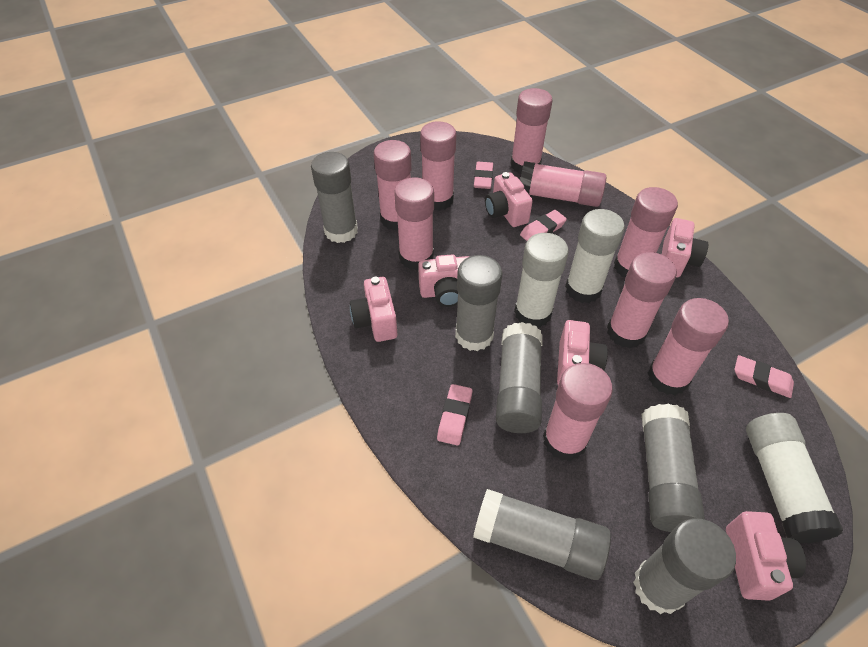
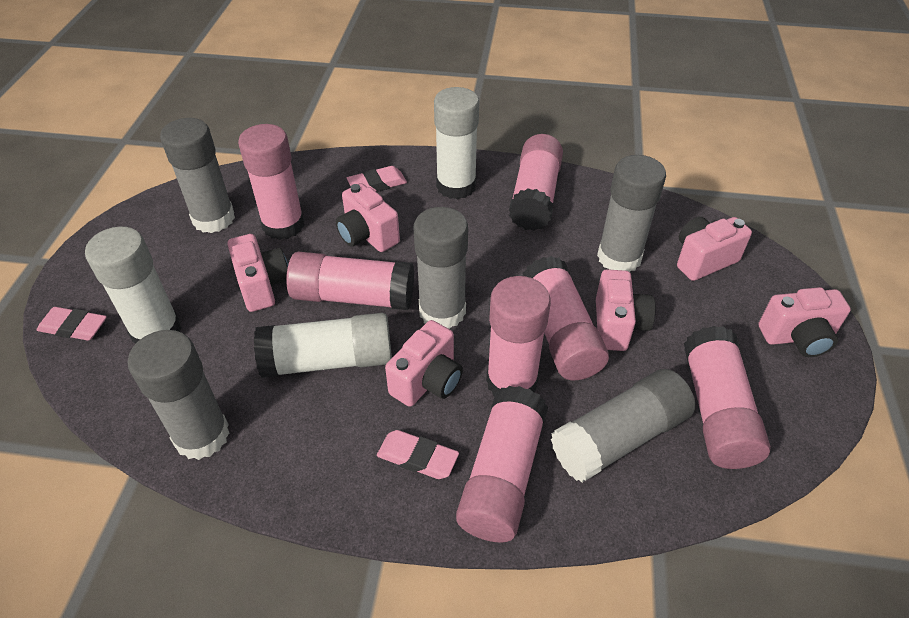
grey glue stick: [311,152,358,243] [455,255,503,351] [473,489,611,580] [496,322,543,433] [633,518,736,614] [642,404,705,532] = 6 -> [128,330,230,460] [160,118,235,233] [414,207,468,329] [551,369,696,483] [597,155,666,272] = 5
pink eraser: [437,384,472,445] [474,162,493,189] [520,210,567,241] [734,355,794,398] = 4 -> [36,307,107,341] [347,166,407,191] [377,430,459,479] = 3
pink glue stick: [374,140,412,230] [394,177,434,270] [420,121,456,211] [510,88,553,174] [520,161,606,207] [543,363,613,461] [607,252,676,348] [614,187,678,278] [648,298,729,395] = 9 -> [238,124,304,240] [286,252,414,310] [456,386,548,543] [486,276,551,396] [509,134,563,231] [523,256,609,380] [684,326,771,469] = 7

